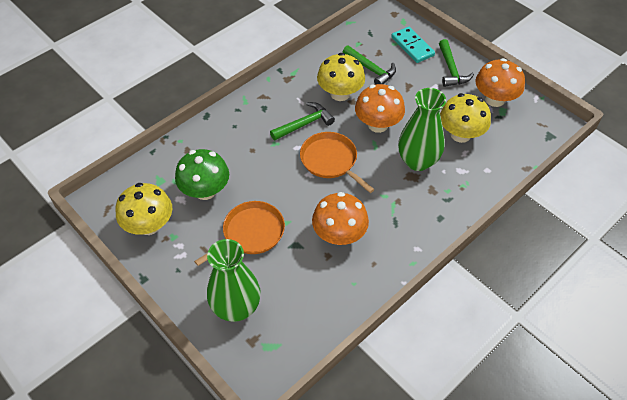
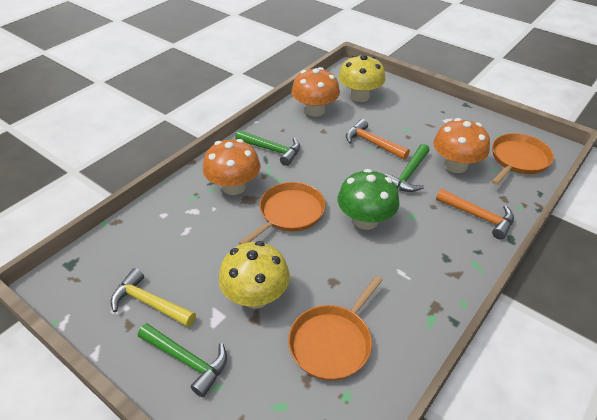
green vase: [207,239,261,322] [398,88,446,171] = 2 -> none = 0
orange hammer: none = 0 -> [346,119,410,160] [436,189,514,240] = 2
orange pan: [194,201,285,266] [300,132,375,193] = 2 -> [239,182,326,245] [288,276,383,381] [492,133,554,185] = 3
turquoise domino: [391,27,435,63] = 1 -> none = 0
yellow hammer: none = 0 -> [110,268,196,327] = 1
yellow mushroom: [116,183,172,235] [317,53,365,101] [440,93,491,143] = 3 -> [219,241,290,309] [339,55,385,102] = 2

